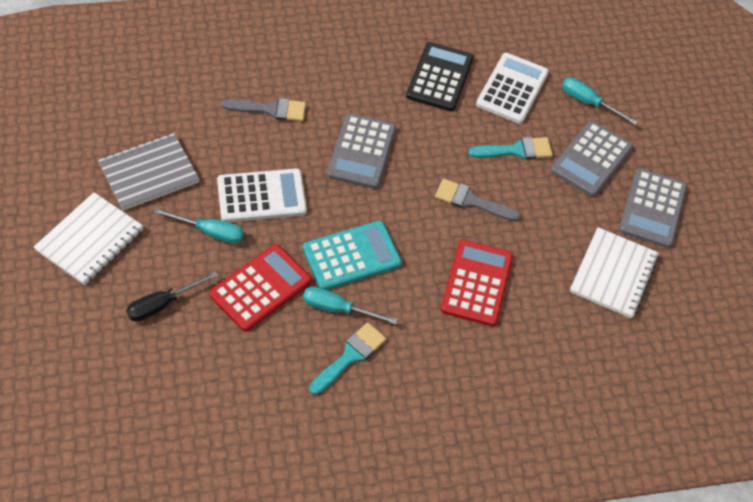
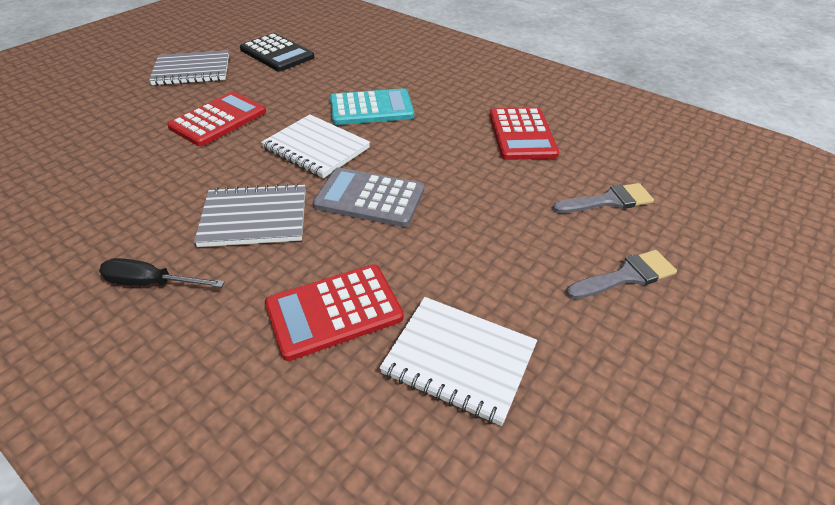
grey calculator: [327,113,396,189] [550,121,633,197] [619,168,687,248] = 3 -> [313,167,424,227] = 1
grey notebook: [98,133,200,211] = 1 -> [149,50,229,86] [194,183,305,247] = 2
red calculator: [209,244,312,332] [441,239,513,326] = 2 -> [167,92,266,146] [265,264,404,361] [489,107,559,160] = 3
turquoise brush: [309,322,387,395] [468,137,553,160] = 2 -> none = 0
turquoise screwdriver: [154,209,244,244] [303,286,397,325] [562,78,637,125] = 3 -> none = 0
white calculator: [217,168,307,222] [476,53,549,124] = 2 -> none = 0

